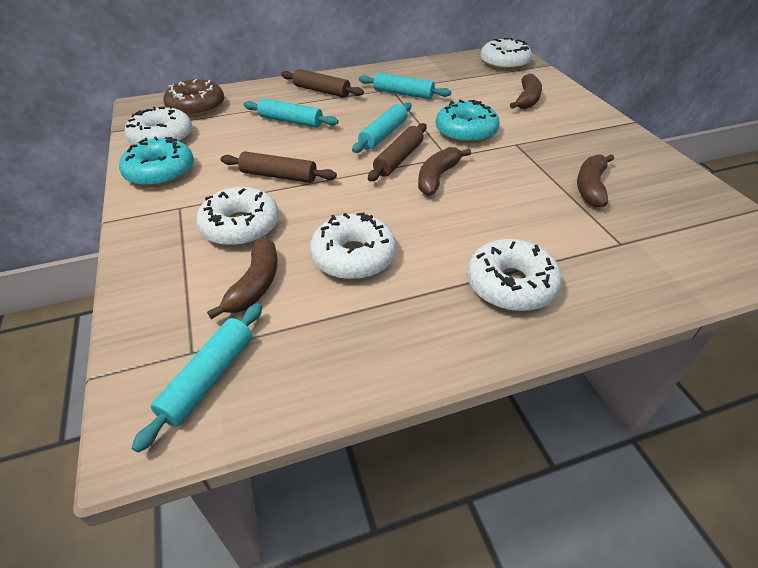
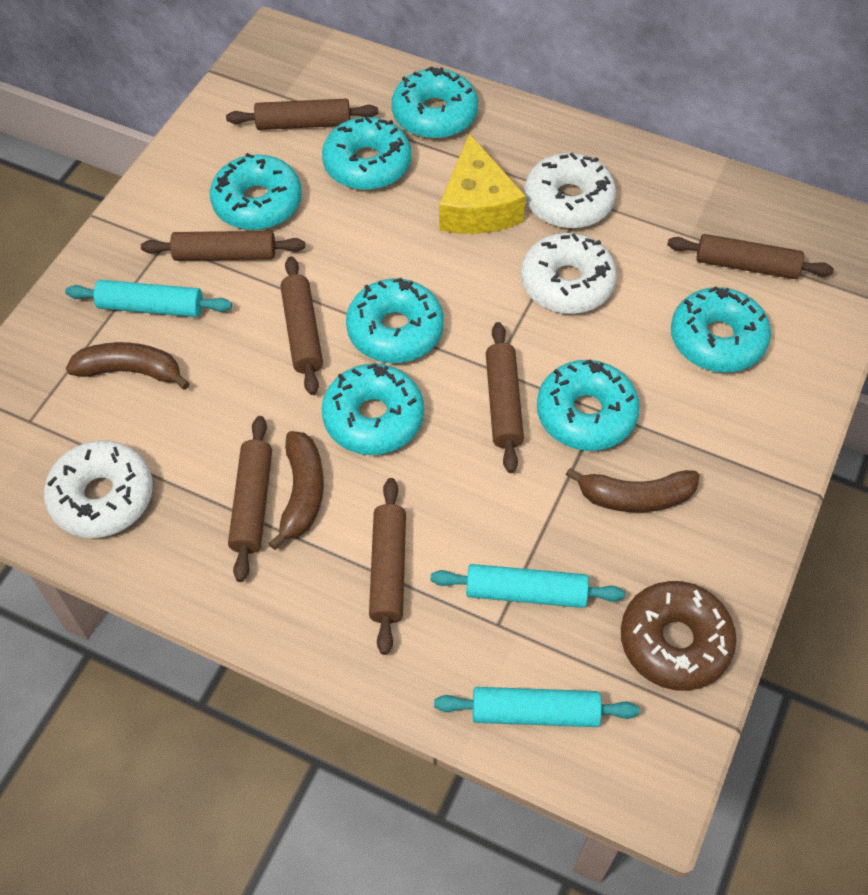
brown banana: [207,237,278,319] [418,147,471,196] [510,73,542,109] [577,154,614,207] = 4 -> [66,342,190,390] [269,431,324,550] [566,468,700,512] = 3
brown rolling pin: [221,151,337,183] [281,69,364,98] [368,123,427,181] = 3 -> [141,231,305,261] [226,99,378,130] [228,416,272,582] [280,257,323,395] [369,478,406,655] [486,322,524,473] [667,234,834,279] = 7
turquoise donut: [119,137,194,187] [436,100,500,143] = 2 -> [210,153,302,230] [322,116,411,190] [322,363,424,455] [346,278,444,363] [392,67,478,139] [537,359,640,451] [671,286,771,373] = 7
turquoise rolling pin: [132,303,262,453] [244,98,339,128] [352,102,411,153] [359,73,451,99] = 4 -> [65,280,232,317] [430,564,625,608] [434,687,640,727] = 3
white donut: [124,106,192,145] [196,187,279,246] [310,213,397,280] [467,239,562,311] [480,38,532,70] = 5 -> [44,440,153,538] [521,233,617,314] [524,153,616,228] = 3
yellow cheese: none = 0 -> [439,133,526,234] = 1

